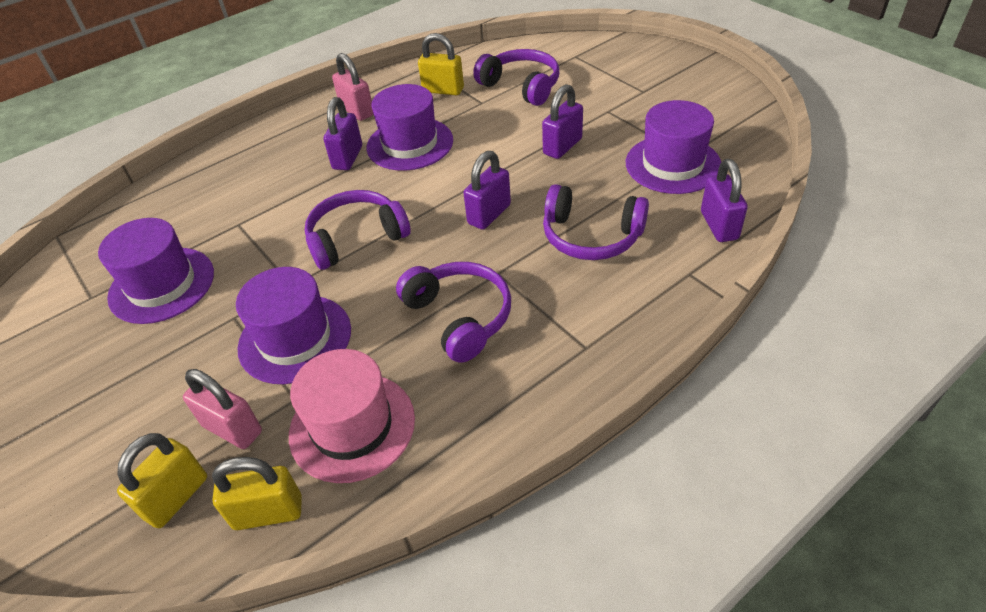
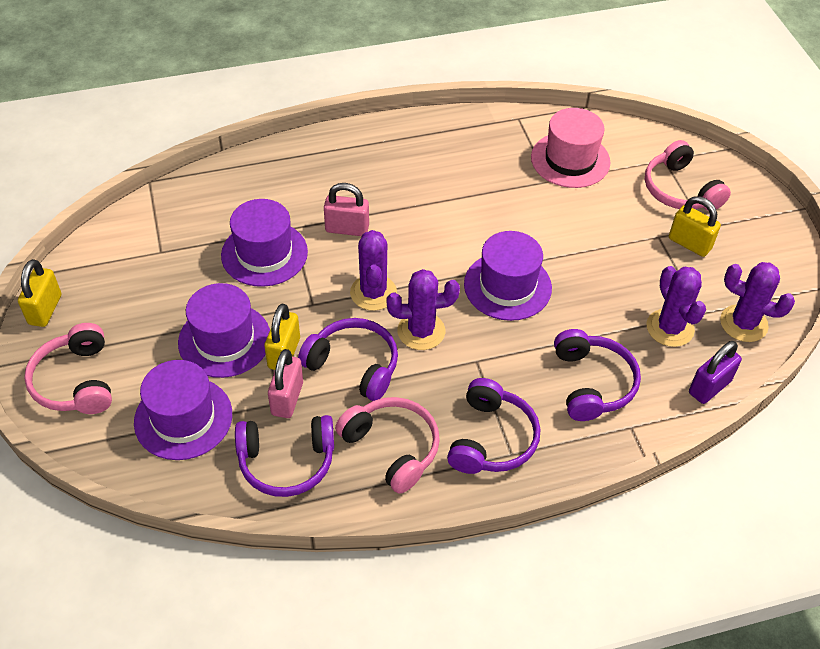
pink headphones: none = 0 -> [24,323,112,414] [335,397,440,494] [645,140,731,210] = 3
purple cactus: none = 0 -> [350,230,397,311] [386,269,460,350] [647,266,706,347] [720,262,795,342] = 4
purple padlock: [323,97,362,170] [463,151,511,230] [542,84,583,159] [701,159,748,242] = 4 -> [689,341,742,404] = 1

